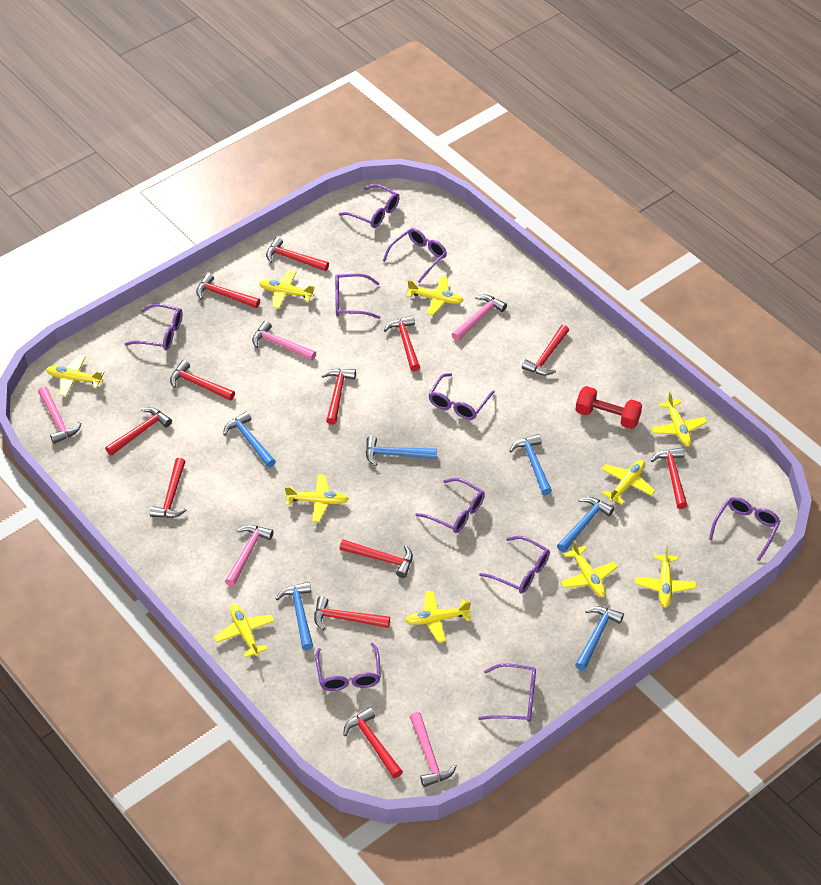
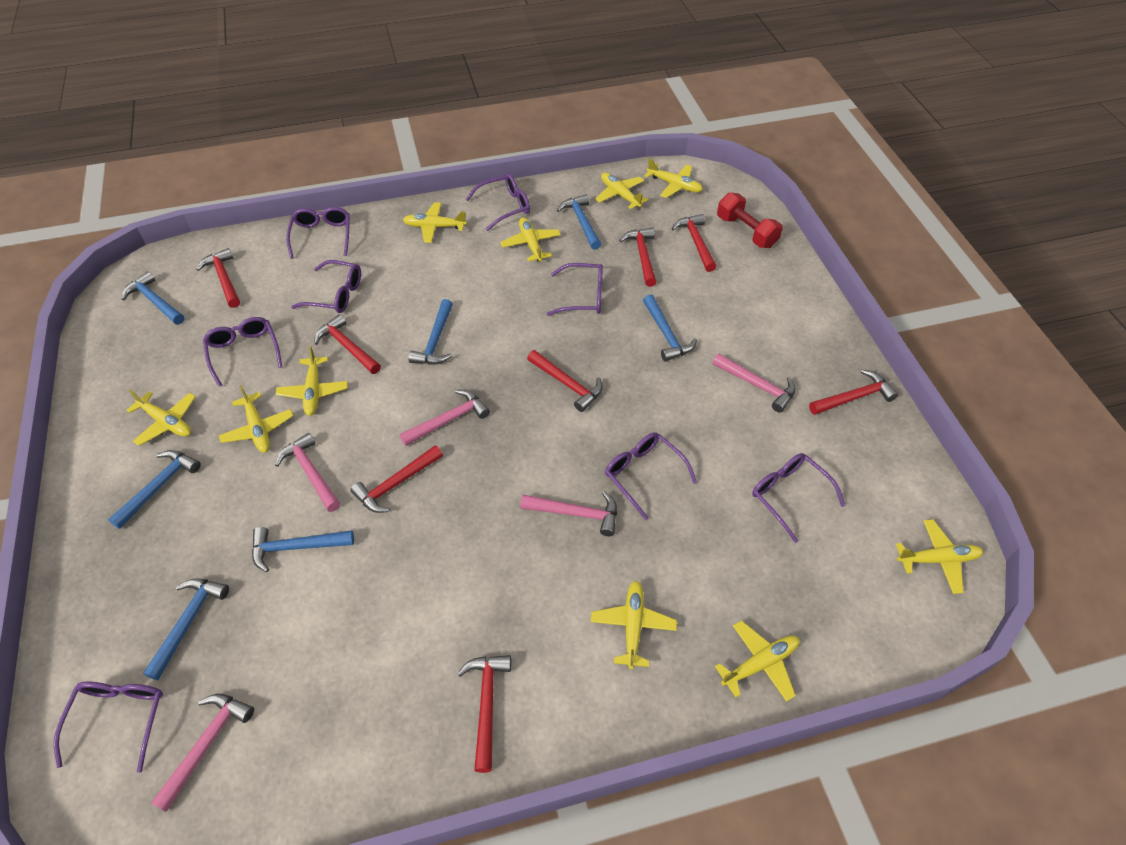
blue hammer: [223,411,276,468] [276,582,313,650] [366,436,437,466] [510,434,552,495] [557,497,614,552] [575,606,624,670] = 6 -> [108,450,201,529] [122,271,185,325] [143,578,229,680] [252,527,354,572] [408,299,453,365] [557,194,601,250] [643,294,697,362] = 7
purple glasses: [125,304,182,350] [315,643,381,691] [335,274,381,319] [339,184,400,228] [383,228,447,283] [415,478,485,533] [428,373,495,420] [478,663,536,722] [479,536,550,594] [709,497,781,561] = 10 -> [53,682,163,773] [203,317,282,387] [286,207,350,259] [291,260,361,313] [466,174,530,231] [547,263,603,316] [605,433,697,520] [752,453,845,543] = 8
red hammer: [105,407,172,456] [150,458,187,518] [170,360,235,401] [196,273,260,308] [266,237,329,271] [314,596,390,630] [322,368,356,425] [340,539,413,578] [343,707,403,778] [384,315,420,371] [522,325,569,376] [651,447,688,509] = 12 -> [196,248,240,308] [314,314,381,374] [351,445,443,513] [457,655,511,773] [527,350,603,412] [619,227,656,287] [671,214,716,272] [809,370,898,415] = 8

